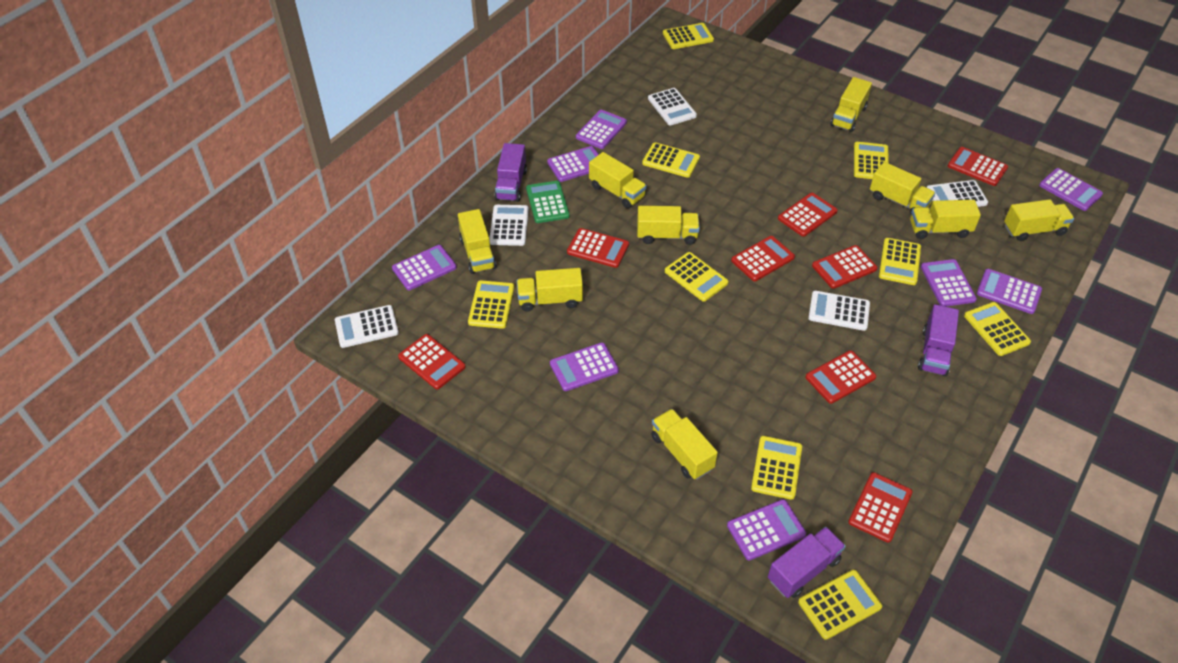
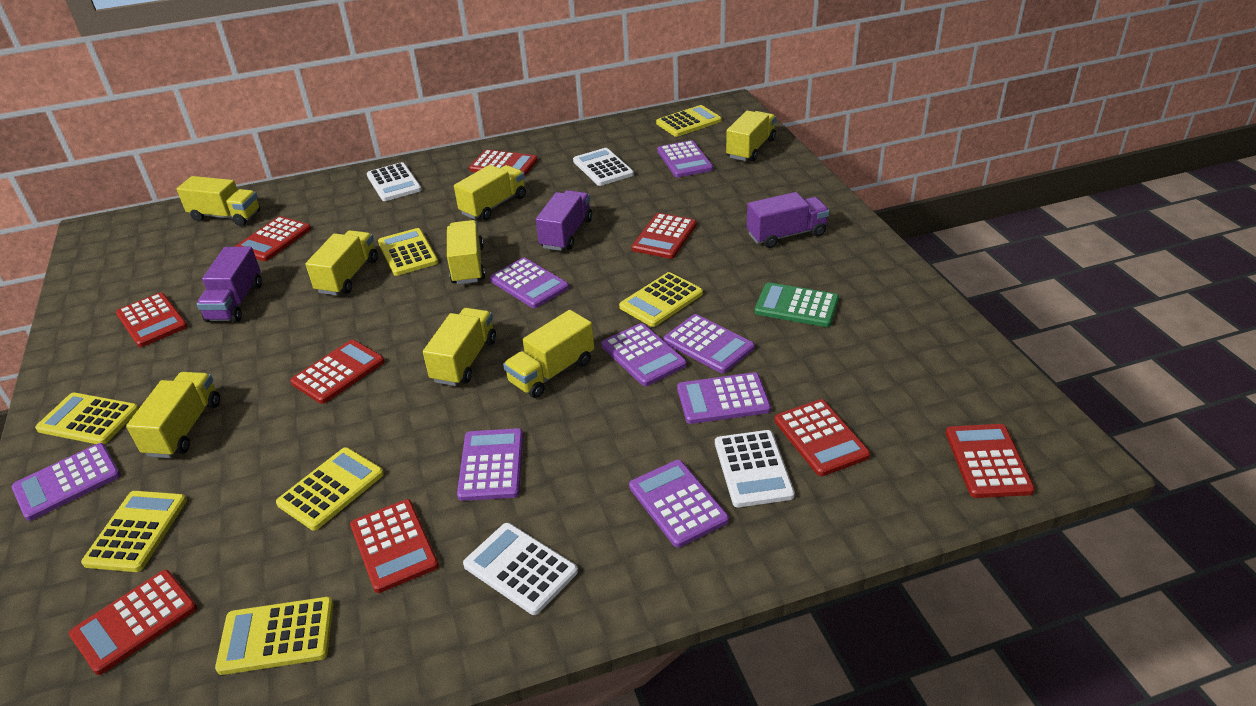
red calculator: [398,334,466,389] [567,228,629,268] [731,236,795,281] [778,193,838,237] [805,350,876,404] [812,245,877,289] [848,472,913,543] [948,147,1008,186] = 8 -> [69,570,197,675] [116,292,187,347] [235,216,311,261] [290,340,385,404] [350,499,439,593] [469,149,538,176] [632,213,697,259] [775,399,870,476] [946,424,1035,498] = 9
white calculator: [335,305,399,348] [489,205,529,246] [648,88,697,125] [808,291,870,331] [927,180,988,207] = 5 -> [367,162,422,201] [463,523,578,615] [573,148,634,186] [715,430,795,507] = 4
yellow calculator: [468,280,514,329] [642,142,700,178] [663,23,714,49] [665,252,728,301] [751,436,802,500] [798,570,882,640] [854,142,889,179] [879,238,921,285] [964,302,1031,356] = 9 -> [35,393,139,444] [81,491,187,572] [215,597,333,675] [276,447,384,530] [378,228,438,276] [619,272,703,327] [656,105,722,137] = 7
yellow truck: [458,209,496,274] [517,268,583,312] [589,152,647,209] [637,206,700,245] [651,409,718,480] [830,77,872,132] [870,162,935,215] [910,200,981,239] [1004,199,1074,241] = 9 -> [126,372,220,458] [177,176,260,226] [305,230,378,295] [423,308,496,386] [447,220,485,284] [454,165,526,220] [503,310,594,398] [726,110,776,162] = 8

